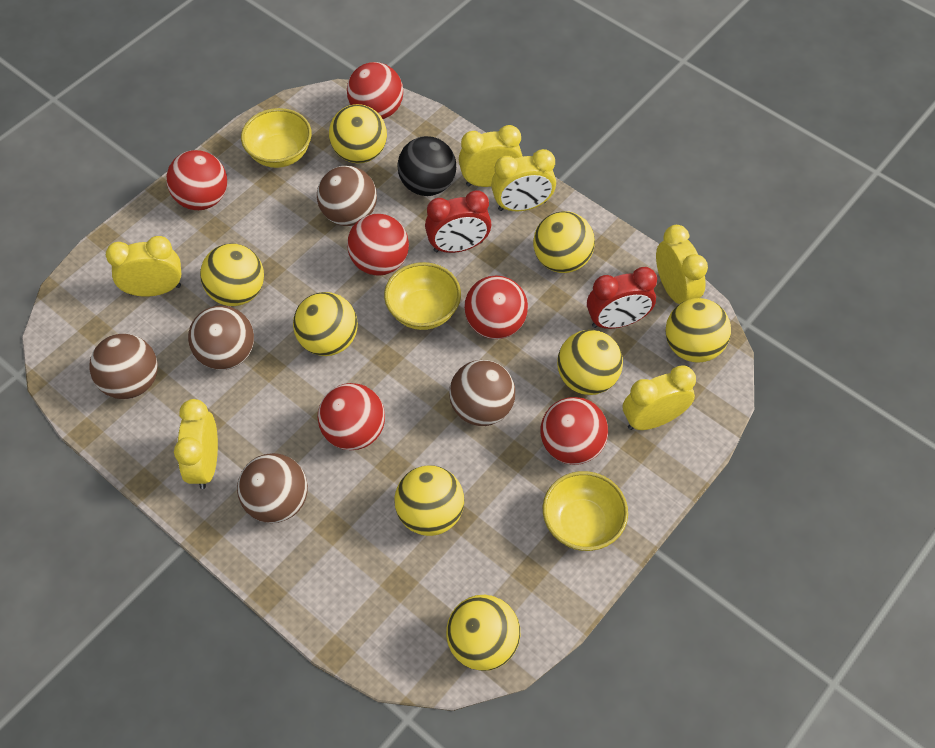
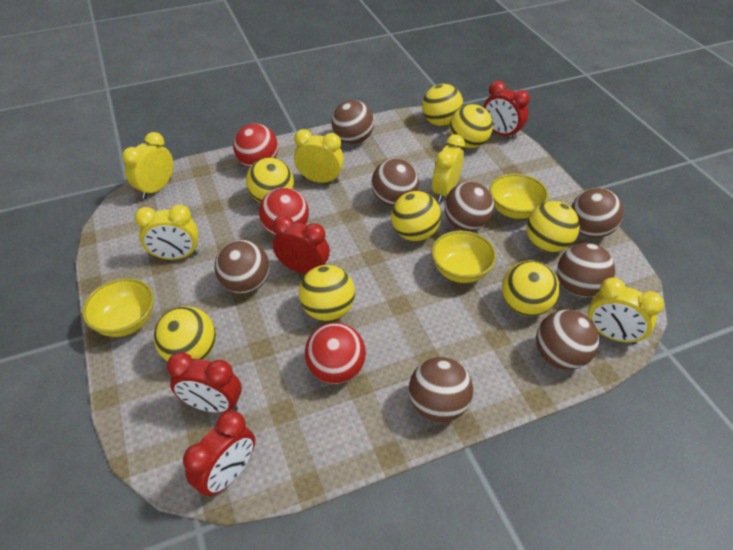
black ball: [397,136,456,196] = 1 -> none = 0
brown ball: [89,334,158,399] [188,306,254,370] [237,453,308,523] [317,166,377,226] [449,360,515,426] = 5 -> [215,240,270,294] [332,100,374,144] [371,159,419,206] [409,357,473,422] [444,182,494,231] [536,310,599,370] [557,243,615,297] [571,188,624,238] = 8
red ball: [166,150,227,210] [318,383,385,450] [347,62,403,119] [347,214,409,276] [464,275,528,339] [540,397,608,465] = 6 -> [233,123,278,168] [259,187,309,236] [305,323,366,384] = 3
red clock: [425,190,491,253] [587,267,657,329] = 2 -> [167,352,242,413] [183,411,255,497] [273,215,330,274] [484,81,530,140] = 4
yellow clock: [106,236,181,297] [174,399,218,489] [459,125,523,187] [491,149,556,211] [623,365,696,430] [656,225,708,304] = 6 -> [122,132,173,199] [135,204,199,260] [294,129,344,183] [432,134,465,202] [588,277,664,345] = 5

